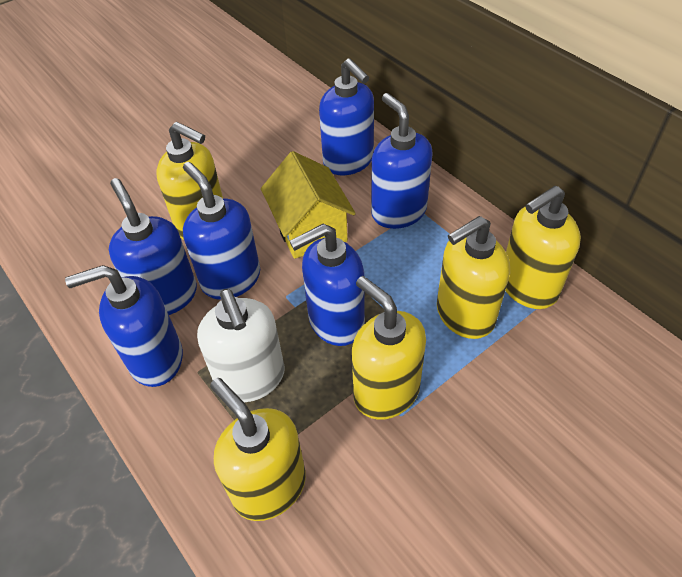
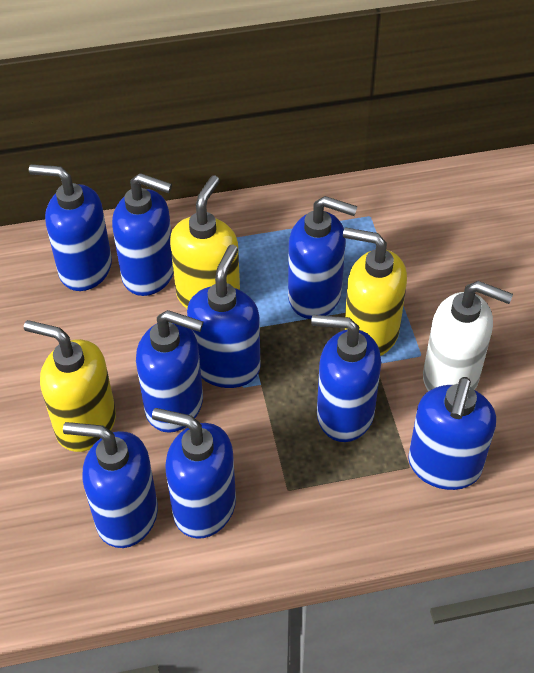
blue soap dispenser: [65,265,183,387] [109,178,197,315] [183,162,260,300] [290,224,365,346] [319,58,374,175] [371,93,433,229] = 6 -> [29,164,112,291] [63,422,158,548] [112,173,174,296] [136,310,203,433] [152,408,236,539] [187,245,261,388] [288,196,358,319] [311,315,381,442] [408,377,496,490] = 9
yellow house: [261,151,356,259] = 1 -> none = 0
yellow soap dispenser: [156,122,223,240] [210,378,306,521] [352,276,426,420] [437,216,510,339] [505,185,581,309] = 5 -> [24,320,116,452] [170,175,240,309] [343,227,407,356] = 3

